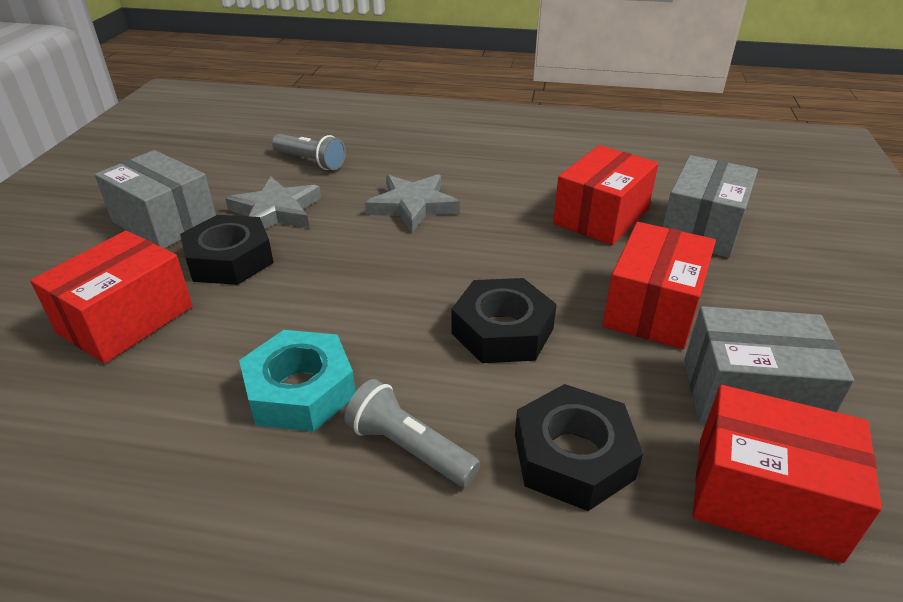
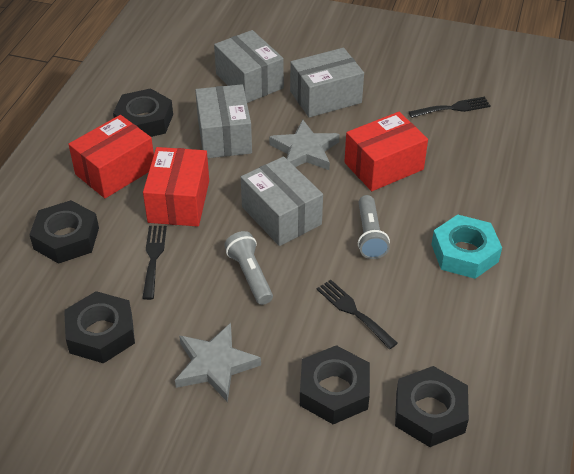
black fork: none = 0 -> [142,226,167,300] [317,279,398,349] [409,97,491,118] = 3
black nut: [180,215,274,285] [451,278,557,363] [515,384,643,511] = 3 -> [29,200,99,264] [64,291,135,363] [113,88,173,137] [300,345,370,424] [395,366,469,447] = 5
grey box: [95,150,216,248] [663,155,758,258] [684,306,854,425] = 3 -> [195,84,252,158] [214,30,284,103] [241,156,323,246] [290,48,364,118] = 4
red box: [30,231,193,364] [553,145,658,245] [602,222,716,349] [693,385,882,563] = 4 -> [68,115,154,198] [143,147,209,226] [344,112,428,191] = 3

